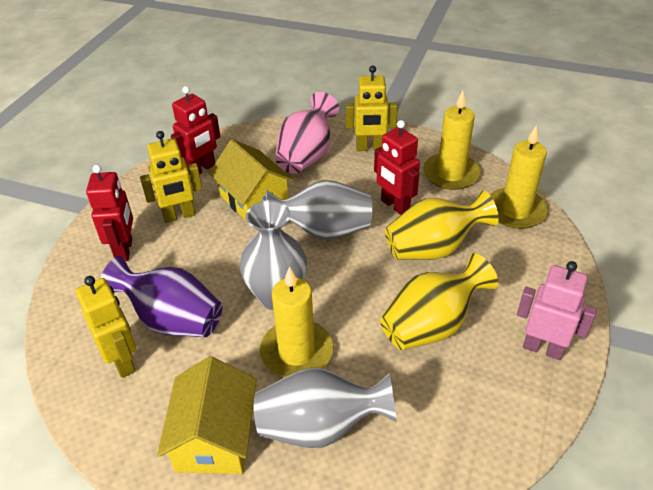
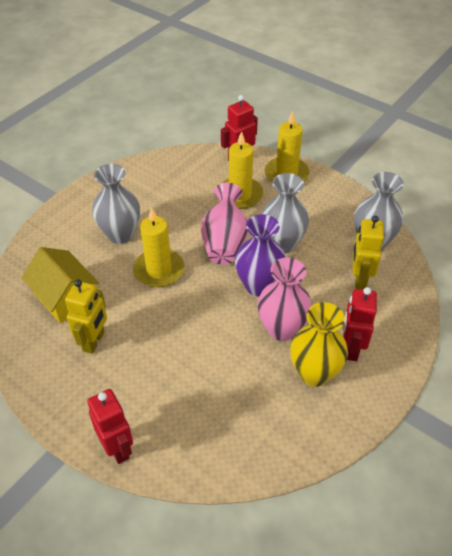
pink robot: [517,261,597,360] = 1 -> none = 0
pink vase: [275,92,339,174] = 1 -> [201,183,248,265] [257,257,312,341] = 2
yellow house: [157,356,257,474] [209,139,294,222] = 2 -> [21,247,99,323] = 1
yellow robot: [76,276,136,378] [140,131,202,223] [346,65,398,151] = 3 -> [65,279,107,354] [353,216,384,290] = 2
yellow vase: [380,253,498,350] [385,190,499,260] = 2 -> [290,302,348,387] = 1

